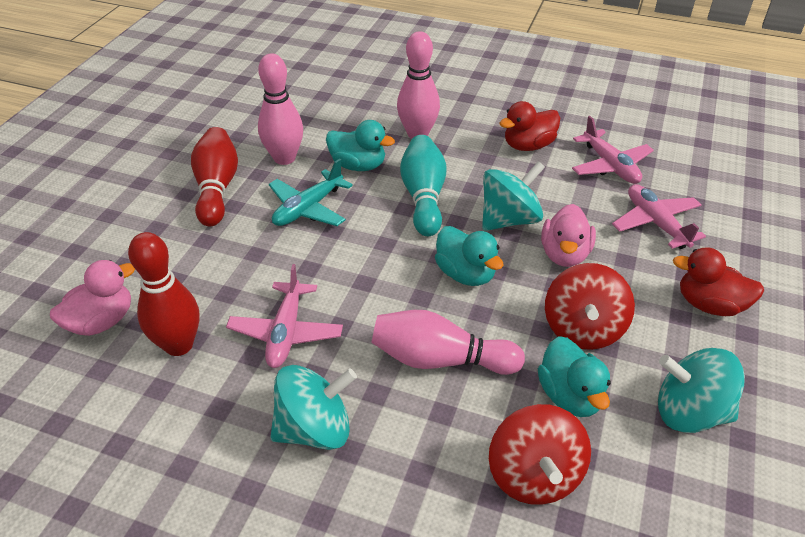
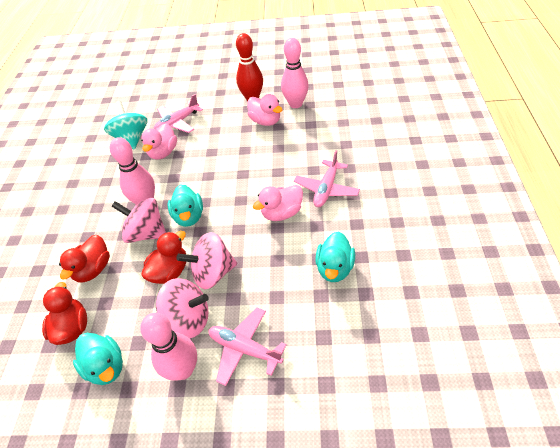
pink duck: [50,260,135,336] [541,204,596,267] = 2 -> [141,123,177,159] [247,94,282,126] [253,185,303,221] = 3
pink spinning top: none = 0 -> [111,198,166,243] [156,278,209,338] [176,232,237,289] = 3
red bowling pin: [128,232,199,356] [191,127,238,226] = 2 -> [236,33,263,101] = 1
red duck: [499,101,560,151] [673,247,764,316] = 2 -> [42,282,87,345] [59,235,110,283] [141,231,186,284] = 3
red spinning top: [489,404,591,505] [545,263,635,350] = 2 -> none = 0
turquoise bowling pin: [400,135,446,236] = 1 -> none = 0
turquoise plane: [269,159,353,226] = 1 -> none = 0
turquoise spinning top: [270,365,357,450] [482,161,545,231] [658,348,745,433] = 3 -> [104,101,148,150] = 1

